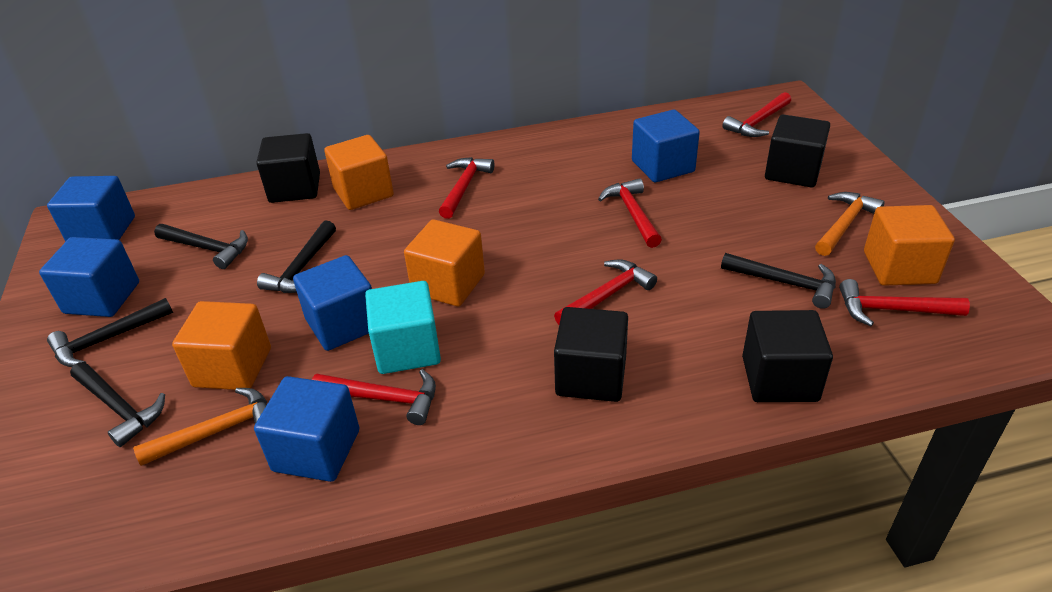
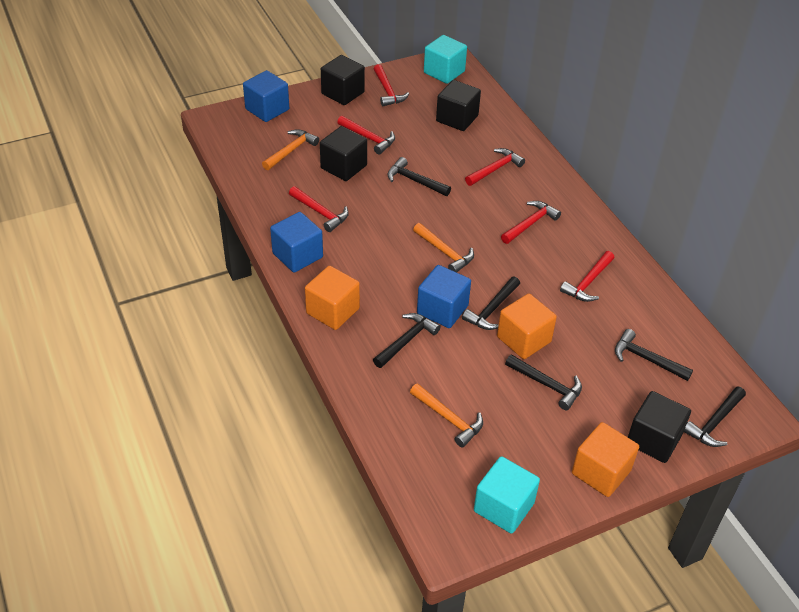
black hammer: [47,298,173,367] [70,362,165,447] [154,224,248,269] [257,220,336,293] [721,253,836,309] = 5 -> [373,313,441,368] [387,157,451,196] [462,276,520,330] [505,354,582,410] [615,329,693,381] [684,387,746,447] = 6
blue cube: [39,237,139,317] [47,176,135,242] [254,376,360,482] [293,255,372,351] [632,110,700,182] = 5 -> [243,70,289,122] [270,212,323,273] [417,265,471,328] = 3
orange cube: [172,301,271,390] [324,135,394,210] [404,219,485,307] [864,205,955,286] = 4 -> [305,266,360,330] [497,294,557,359] [572,422,639,497] = 3
orange hammer: [133,388,267,466] [815,192,885,256] = 2 -> [262,129,319,170] [410,384,483,448] [413,223,474,272] = 3
turquoise cube: [365,281,441,374] = 1 -> [424,35,467,84] [474,456,540,534] = 2

